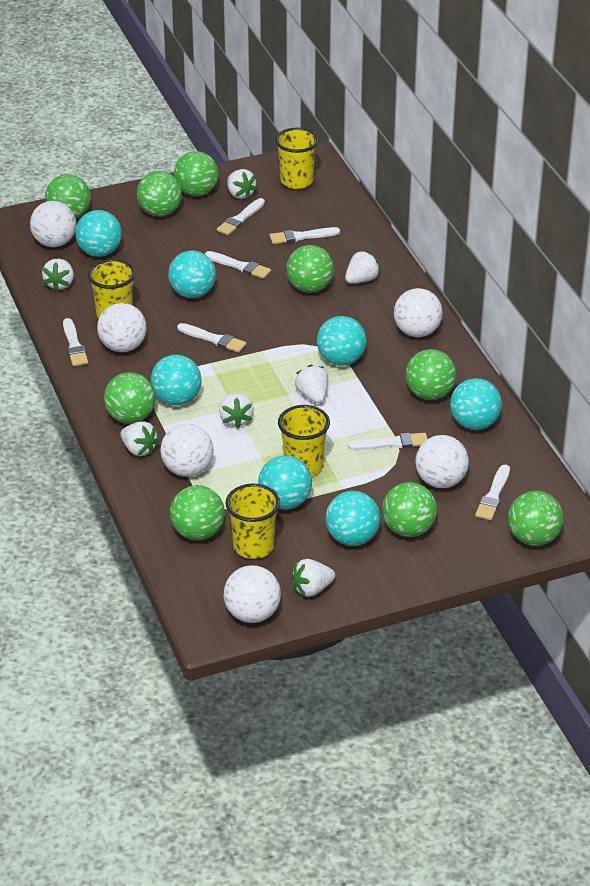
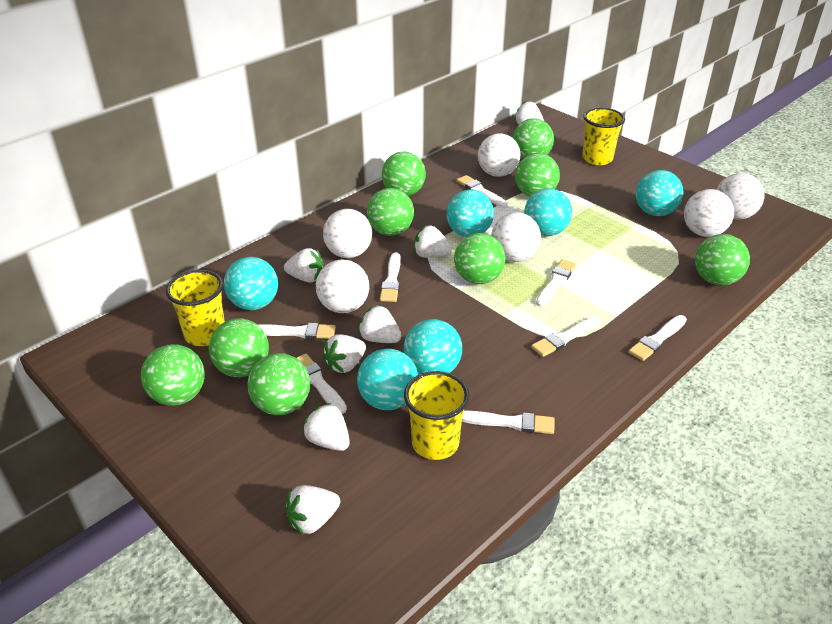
turquoise ball: [75,210,122,257] [151,355,201,405] [168,250,216,298] [258,455,312,509] [317,316,366,366] [326,491,380,546] [450,378,502,430] = 7 -> [224,257,278,310] [357,349,418,410] [404,319,462,375] [447,190,494,237] [524,188,572,236] [636,170,683,216] = 6
white brush: [63,318,88,366] [177,323,247,353] [205,251,271,279] [217,198,265,235] [270,227,340,244] [348,433,428,450] [475,465,510,520] = 7 -> [258,323,336,339] [297,354,347,414] [380,253,401,302] [457,175,508,208] [462,411,555,434] [531,316,601,357] [536,259,576,307] [629,315,687,361] = 8
yellow cup: [88,259,136,320] [225,484,280,559] [275,128,319,189] [278,405,330,476] = 4 -> [166,270,225,346] [404,371,470,460] [582,108,625,165] = 3

